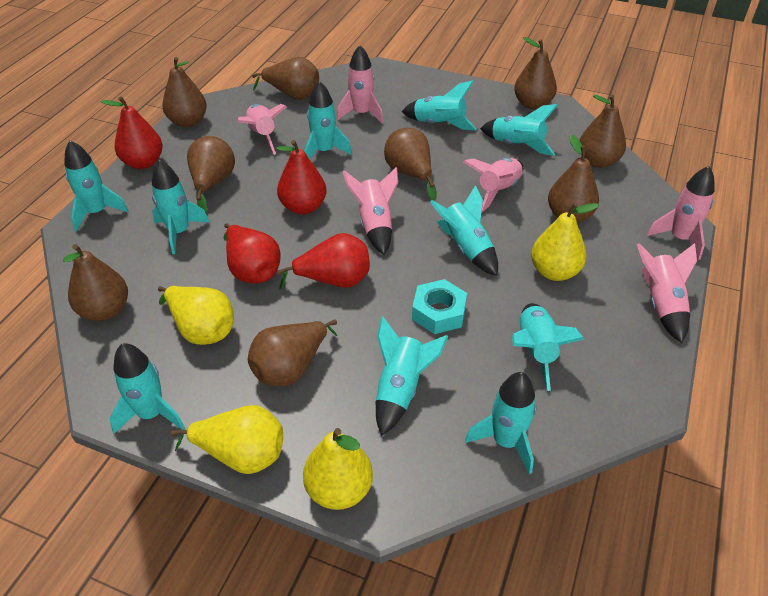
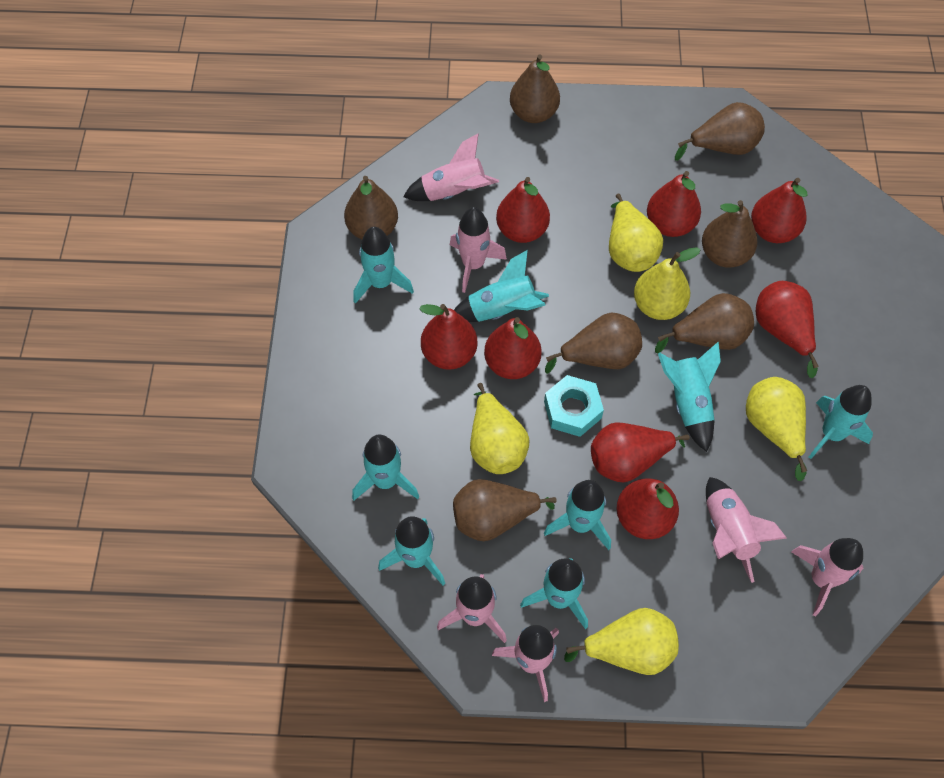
brown pear: [63,244,128,321] [162,57,207,127] [187,136,235,213] [248,319,337,386] [252,57,319,100] [384,128,437,201] [514,37,557,109] [548,135,599,223] [579,95,626,168] = 9 -> [344,176,398,239] [453,479,557,541] [510,54,560,123] [545,313,642,374] [655,293,754,353] [675,102,765,161] [702,200,757,268] = 7
red pear: [101,97,163,169] [224,223,281,284] [277,140,327,214] [277,233,370,290] = 4 -> [419,304,478,370] [484,317,542,379] [496,177,550,243] [591,422,690,482] [617,479,679,539] [647,171,701,237] [751,178,807,243] [756,281,819,378] = 8
turquoise rocket: [65,140,128,231] [109,343,185,434] [152,160,210,254] [304,81,352,159] [376,316,448,436] [402,80,477,130] [430,185,498,276] [465,372,536,474] [480,104,558,156] [512,303,584,391] = 10 -> [352,435,419,500] [353,227,414,304] [378,516,445,586] [454,250,549,322] [520,558,588,629] [544,480,611,550] [658,342,721,452] [809,385,873,459] = 8
yellow pear: [158,286,234,345] [171,405,283,474] [303,428,373,510] [531,203,599,281] = 4 -> [470,383,529,474] [564,608,679,675] [609,194,663,272] [634,247,701,320] [746,377,807,481] = 5

